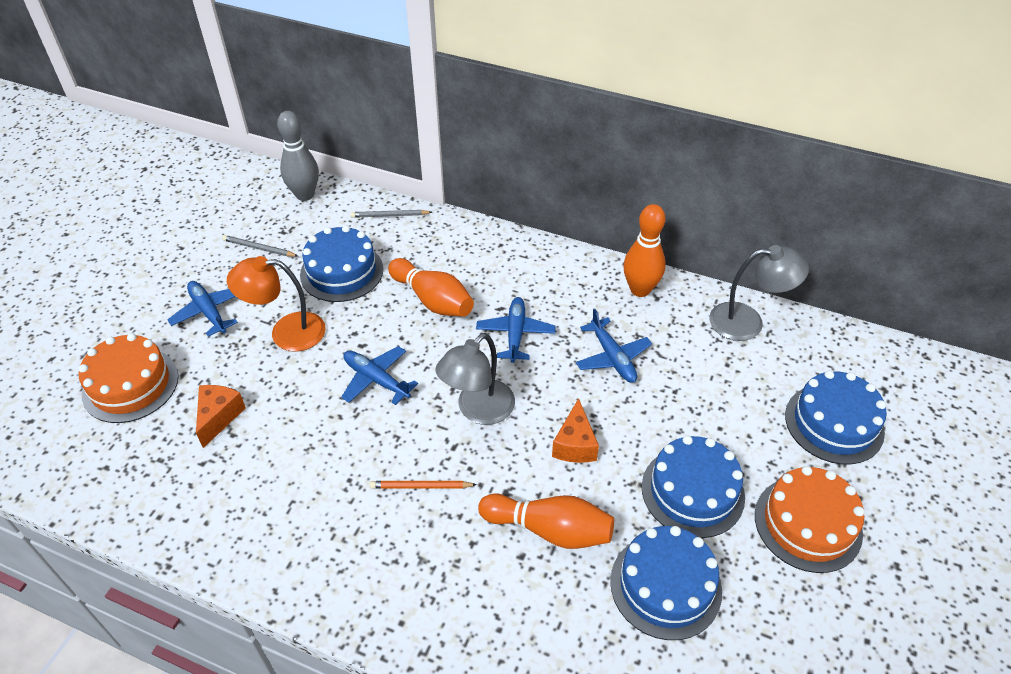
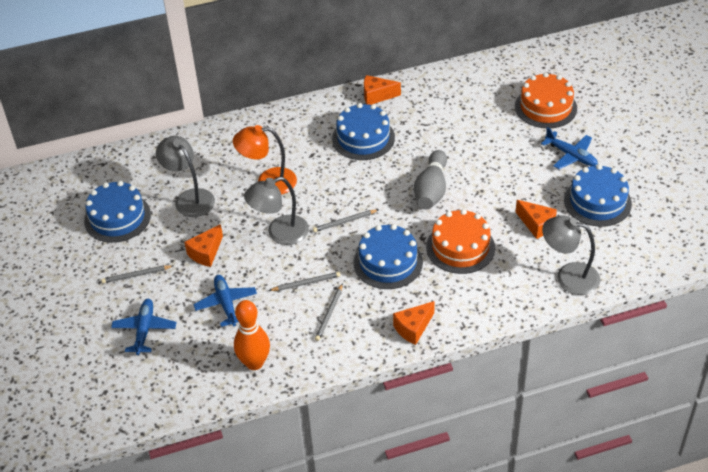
blue plane: [167,281,238,337] [341,346,418,405] [476,297,556,363] [576,309,652,383] = 4 -> [111,299,176,355] [193,275,257,327] [541,127,598,169] = 3
grey lamp: [435,333,515,425] [710,245,809,341] = 2 -> [156,136,215,217] [244,177,309,245] [542,216,600,295] = 3
grey pencil: [222,235,298,257] [351,210,432,218] = 2 -> [101,265,173,283] [269,272,340,291] [313,210,378,232] [315,283,343,341] = 4
orange bowling pin: [388,258,474,317] [478,493,614,549] [623,204,666,297] = 3 -> [234,300,270,370] = 1
orange cheese: [196,385,246,448] [552,398,599,463] = 2 -> [184,224,223,267] [364,75,401,105] [393,301,435,345] [516,200,557,239] = 4
orange pencil: [370,481,477,489] = 1 -> none = 0

